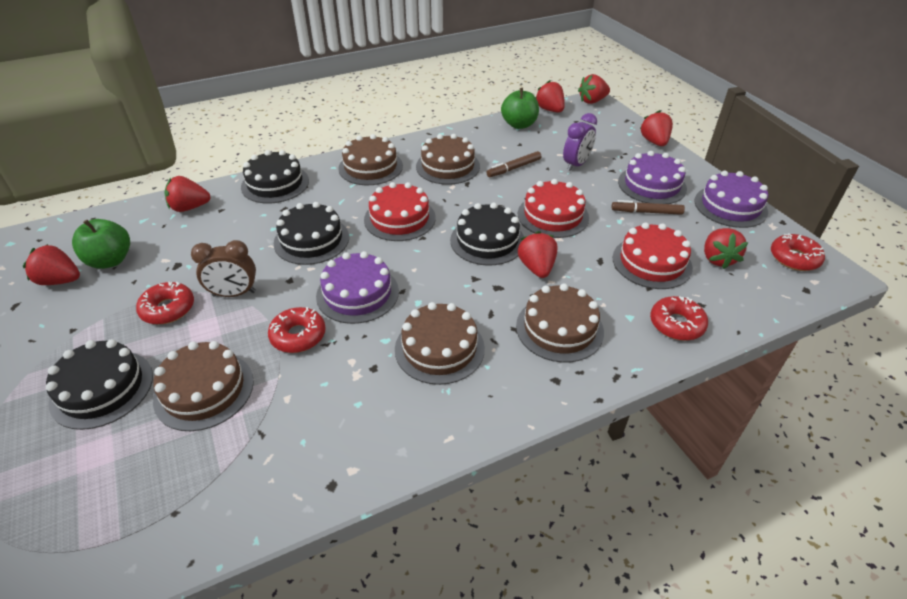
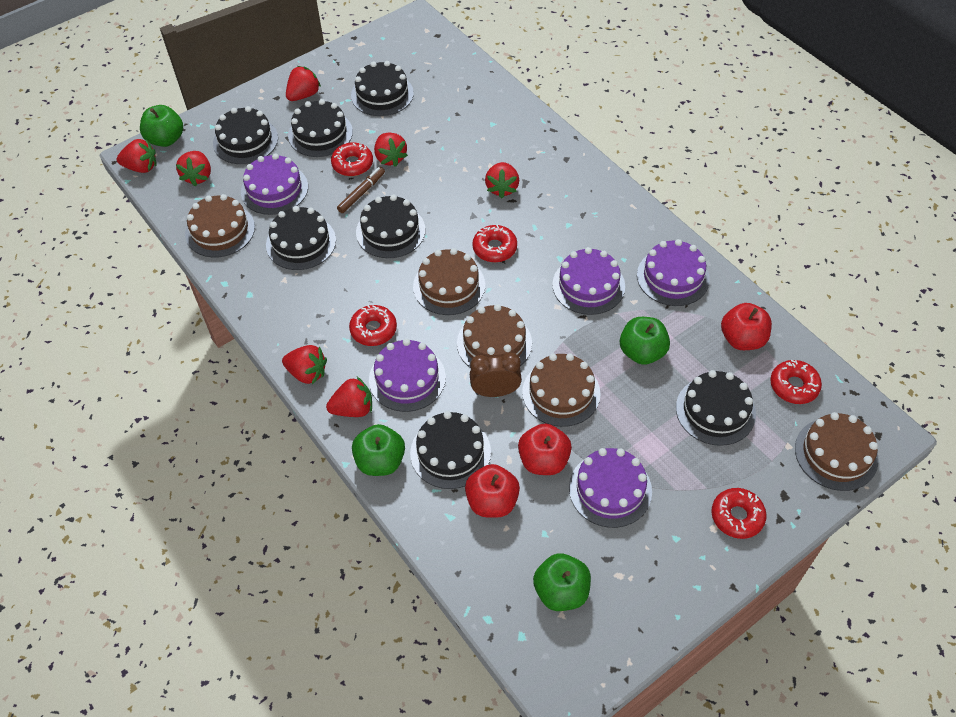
black cake: [46,339,153,430] [241,150,309,203] [274,202,349,265] [450,203,524,266] = 4 -> [213,106,278,164] [266,206,336,270] [288,99,353,157] [351,61,414,116] [356,195,425,258] [410,411,491,489] [676,370,756,446] = 7
brown marker: [486,151,542,177] [612,200,685,215] = 2 -> [337,167,385,213] = 1
green apple: [72,219,130,269] [501,88,539,129] = 2 -> [140,105,183,147] [352,424,405,476] [533,553,591,611] [620,317,670,365] = 4
purple cake: [316,251,399,324] [618,151,687,204] [694,171,768,228] = 3 -> [241,154,308,215] [369,339,446,412] [552,247,625,315] [569,448,652,528] [637,239,710,306] = 5
purple clock: [563,113,597,171] = 1 -> none = 0
red apple: none = 0 -> [465,464,520,518] [518,423,572,475] [721,303,772,350] = 3
red cake: [364,182,436,241] [518,179,589,238] [613,223,693,289] = 3 -> none = 0
red donut: [136,282,194,325] [268,307,326,353] [650,296,708,341] [771,233,825,271] = 4 -> [331,142,373,176] [349,305,397,346] [472,225,517,262] [711,488,767,539] [770,359,822,404] = 5

